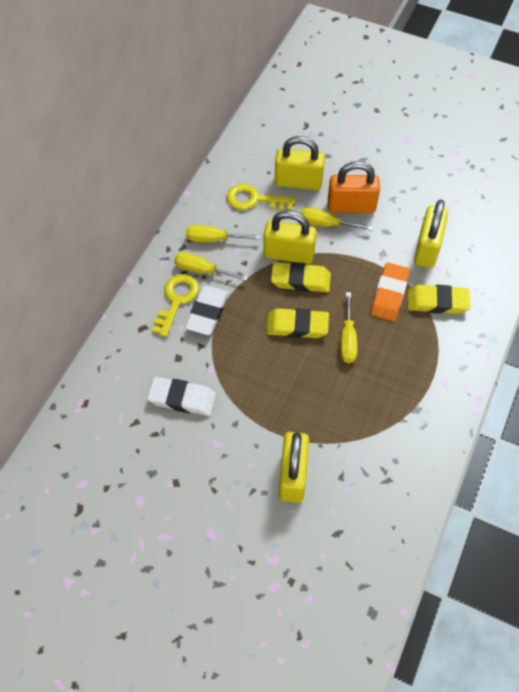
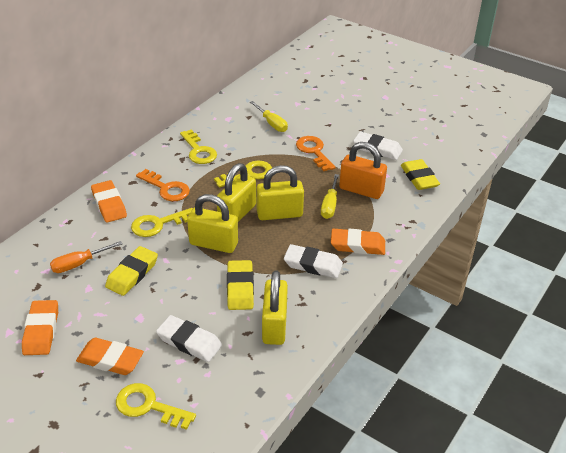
orange eraser: [371,263,410,321] = 1 -> [22,300,58,355] [76,338,144,375] [91,180,127,223] [331,229,385,255] = 4
orange key: none = 0 -> [136,169,190,201] [296,136,336,171] = 2
orange screwdriver: none = 0 -> [50,241,123,273] = 1
white eraser: [147,377,216,416] [185,285,229,335] = 2 -> [156,315,222,362] [284,244,343,278] [353,132,403,160] = 3
yellow key: [152,274,199,337] [226,184,296,211] = 2 -> [116,383,196,430] [131,208,193,237] [180,129,217,164] [214,161,272,188] = 4
yellow screwdriver: [174,252,248,281] [186,225,261,242] [300,208,373,231] [341,292,357,363] = 4 -> [250,101,288,132] [321,174,339,219] = 2

